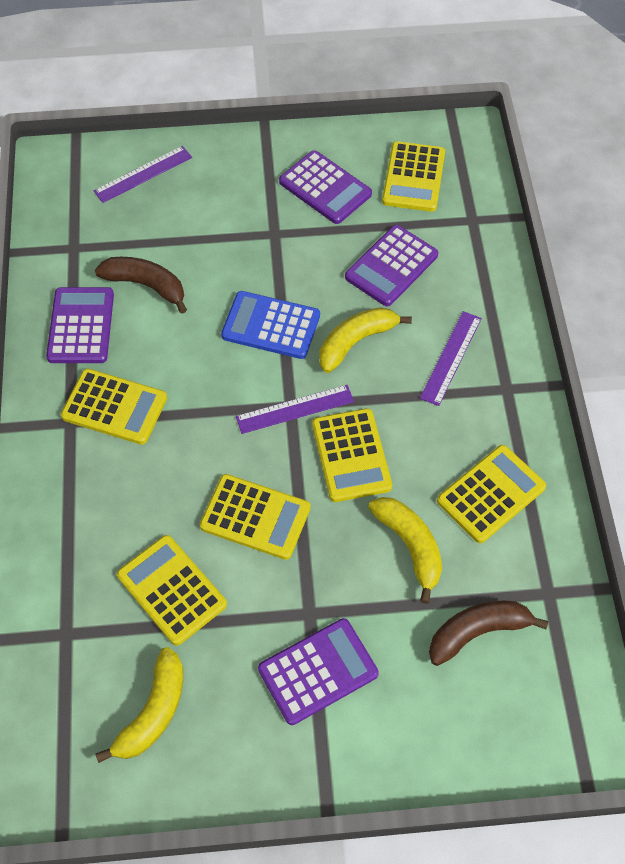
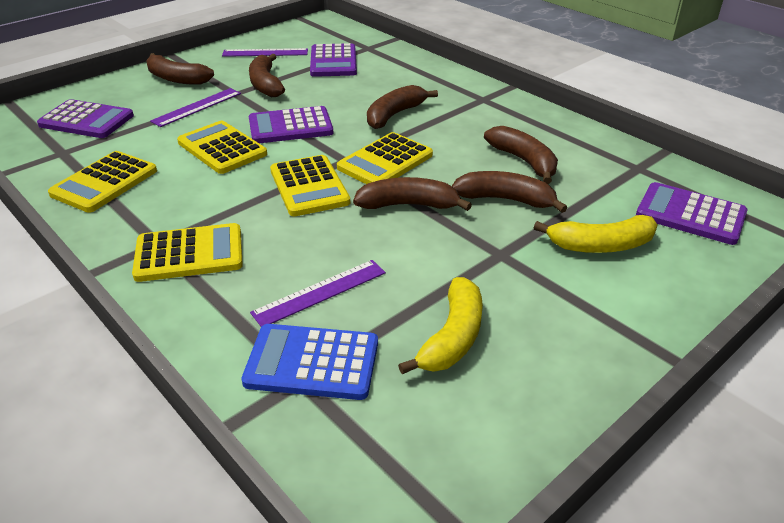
brown banana: [95,257,187,314] [429,601,548,666] = 2 -> [147,53,214,85] [249,54,285,97] [353,177,472,211] [367,85,438,129] [452,171,567,213] [484,126,558,184] = 6
yellow banana: [95,647,183,763] [319,307,412,373] [368,497,442,604] = 3 -> [398,277,483,374] [534,215,657,253] = 2
yellow calculator: [61,368,167,445] [117,535,227,646] [200,474,310,560] [312,408,392,502] [382,141,445,212] [437,445,546,543] = 6 -> [48,151,157,213] [132,223,243,282] [177,121,267,174] [270,155,350,216] [337,132,433,184] = 5

